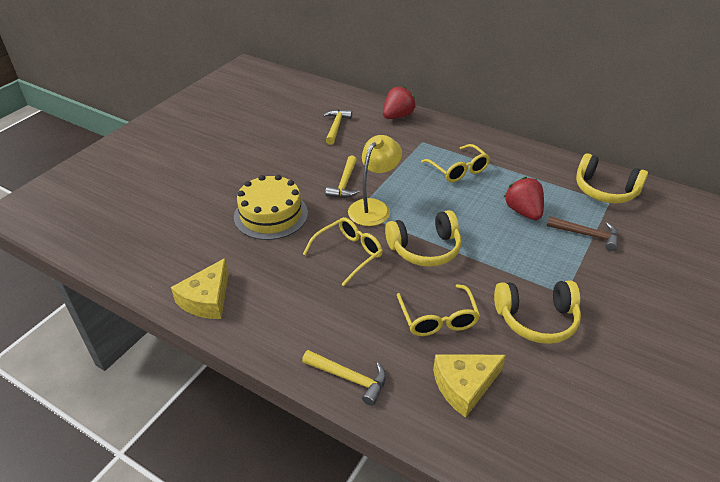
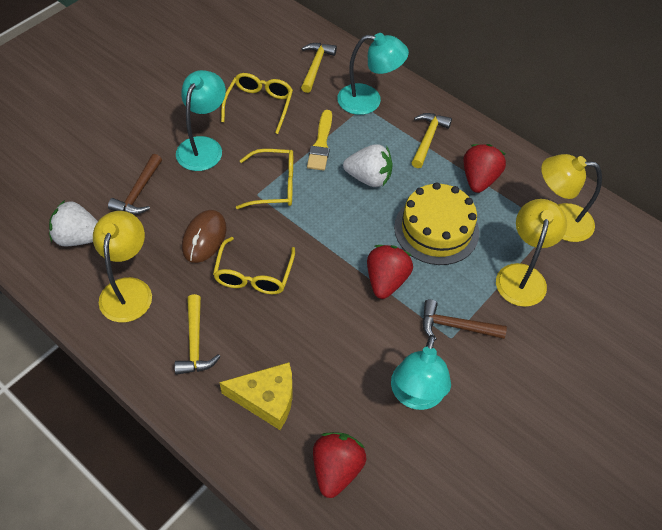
brown hammer: [547,216,619,251] = 1 -> [108,154,162,215] [422,299,507,341] = 2
brown mouse: none = 0 -> [182,210,227,263] = 1
red strawberry: [383,86,416,119] [504,177,544,220] = 2 -> [313,432,367,498] [367,245,413,299] [463,144,506,193] = 3
turquoise lamp: none = 0 -> [176,70,226,171] [337,33,409,115] [391,335,451,410] = 3
white strawberry: none = 0 -> [49,200,98,246] [343,144,392,187] = 2
yellow brush: none = 0 -> [307,110,332,171] = 1
yellow cheese: [171,258,229,319] [433,354,506,418] = 2 -> [219,362,293,430] = 1
yellow headphones: [385,210,461,267] [494,280,581,344] [576,153,648,203] = 3 -> none = 0
yellow lamp: [348,135,402,226] = 1 -> [93,211,152,323] [496,199,567,307] [541,154,602,242] = 3

